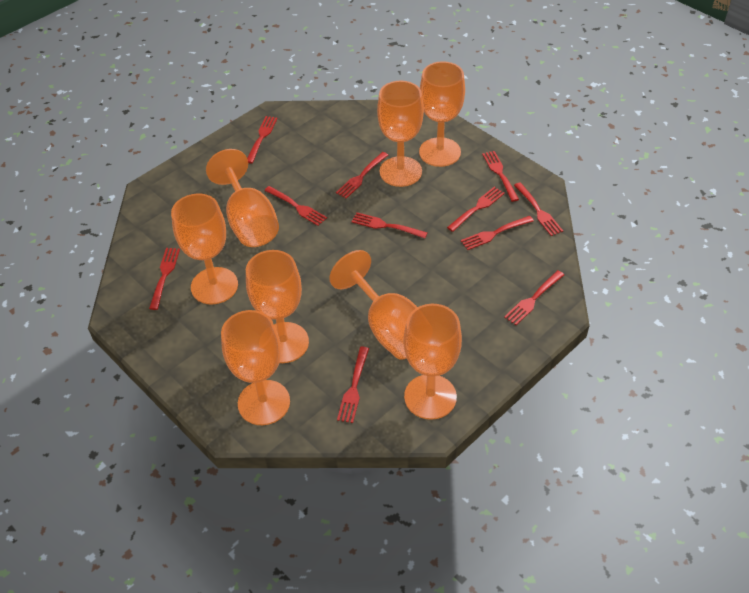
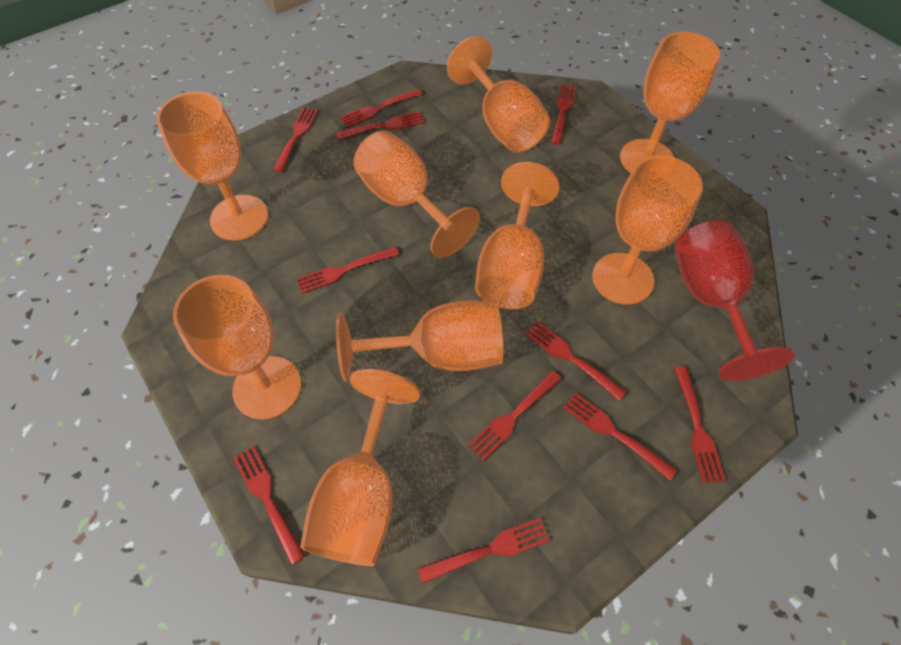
orange goblet: [171,194,238,304] [206,149,279,247] [221,310,290,425] [246,250,309,363] [329,250,417,359] [377,81,424,187] [404,304,462,420] [419,61,465,167] = 8 -> [156,92,268,241] [173,275,301,420] [300,369,420,566] [336,300,503,381] [353,130,480,258] [447,36,550,153] [475,162,559,309] [592,156,703,305] [620,32,720,173] = 9
red goblet: none = 0 -> [675,220,795,381] = 1

